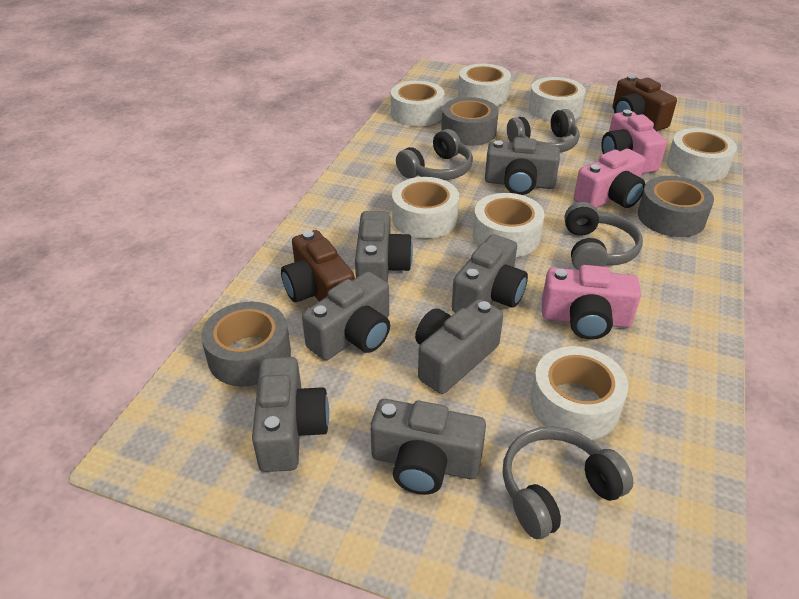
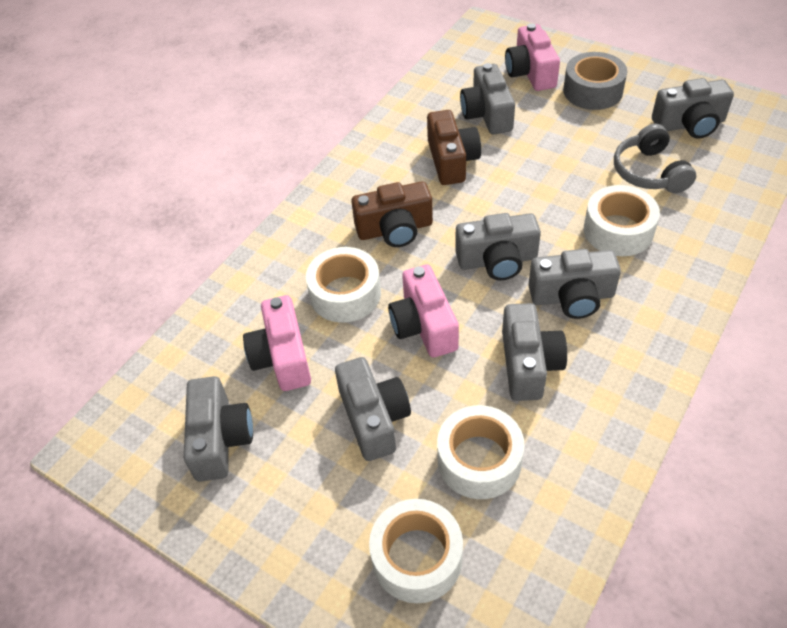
grey headphones: [396,129,473,180] [503,426,633,539] [507,109,580,153] [564,202,643,270] = 4 -> [614,124,696,193] = 1
grey tape: [201,301,291,387] [441,97,499,146] [638,176,714,237] = 3 -> [563,52,627,110] = 1
white tape: [391,81,444,127] [392,177,459,238] [458,64,511,106] [473,193,545,257] [529,77,586,122] [531,346,628,440] [667,128,737,182] = 7 -> [306,247,381,323] [369,499,463,603] [437,405,525,499] [584,185,660,256] = 4

